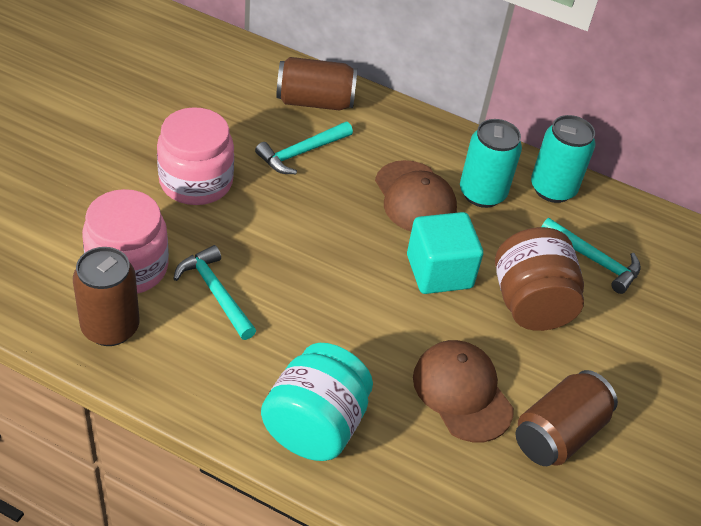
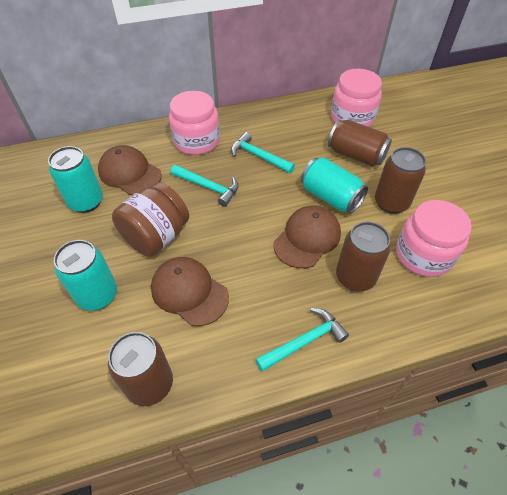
brown can: [73,247,140,346] [276,57,357,111] [515,370,618,466] = 3 -> [108,332,173,406] [328,119,392,167] [336,222,391,291] [375,147,426,214] = 4
brown cap: [375,160,457,231] [413,340,514,442] = 2 -> [98,145,162,195] [151,257,229,326] [274,205,341,269] = 3
pink jar: [82,189,169,294] [157,107,234,205] = 2 -> [169,91,220,155] [331,69,382,127] [396,200,472,277] = 3
turquoise can: [460,119,522,208] [531,115,595,203] = 2 -> [48,146,103,213] [54,240,117,311] [301,157,368,214] = 3
turquoise cube: [407,212,483,294] = 1 -> none = 0
turquoise jar: [261,343,373,461] = 1 -> none = 0

